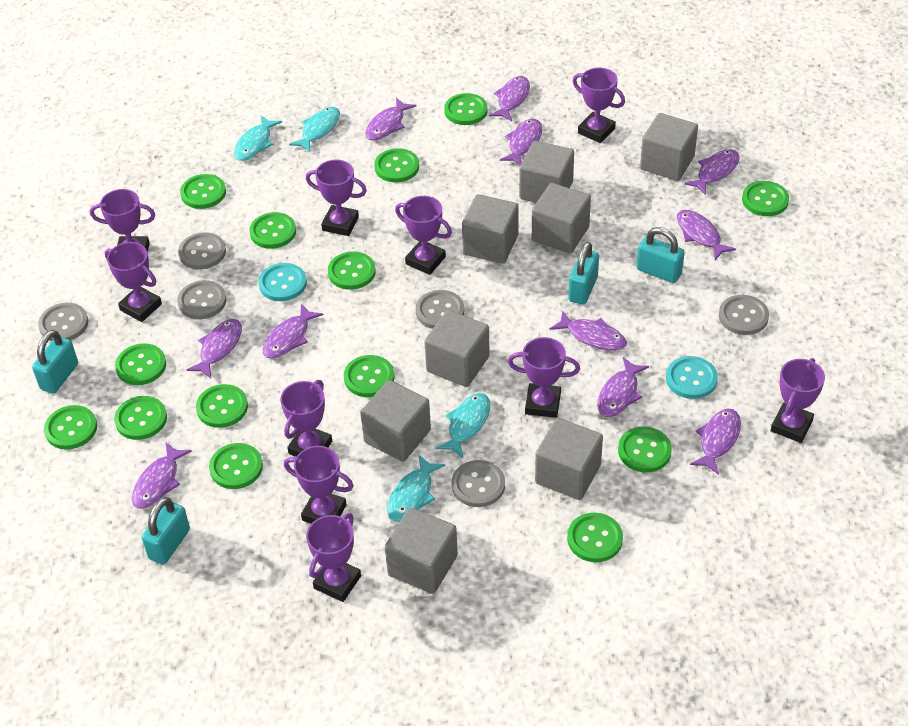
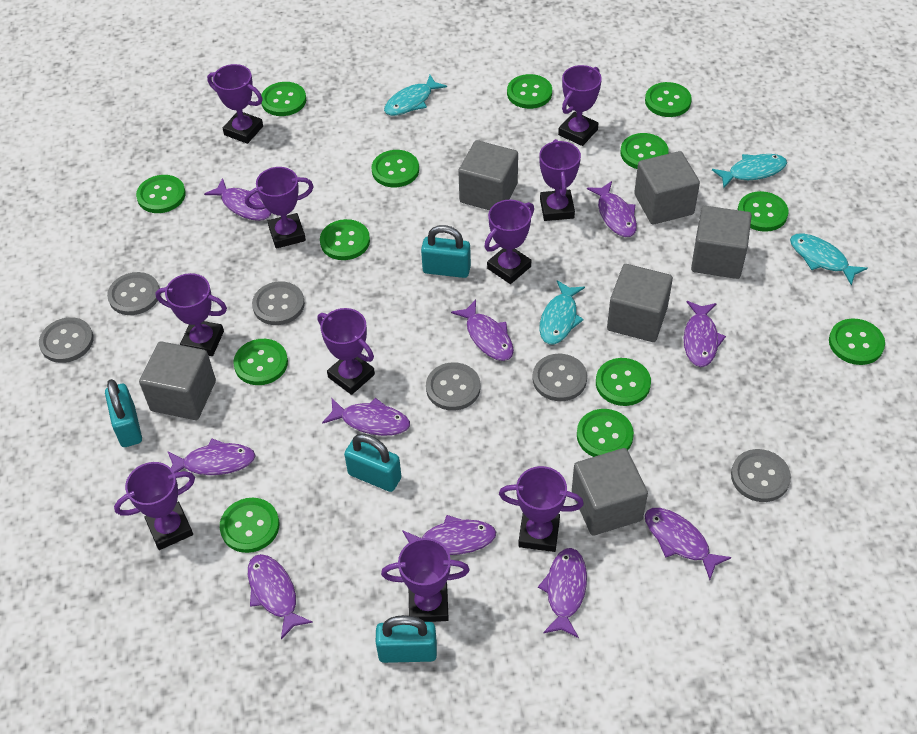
green button: [44,405,97,449] [114,396,167,440] [115,343,166,385] [180,174,226,209] [196,384,248,428] [209,443,263,489] [249,212,296,249] [328,252,376,290] [344,355,395,397] [374,148,419,182] [444,93,488,125] [567,512,623,562] [618,427,672,472] [742,181,789,216] = 14 -> [136,175,186,213] [220,498,279,553] [233,339,288,385] [261,82,306,116] [320,219,370,260] [372,150,419,187] [507,74,552,109] [577,409,634,457] [596,358,651,406] [621,133,669,169] [645,82,692,117] [738,191,788,232] [829,318,885,365] = 13
grey cube: [360,380,431,462] [385,508,458,594] [424,310,490,387] [462,194,519,264] [519,141,574,203] [532,183,591,254] [535,418,603,500] [640,113,698,181] = 8 -> [139,341,216,420] [458,140,518,210] [572,448,648,536] [607,264,673,342] [634,151,700,225] [691,206,752,279] = 6
purple fish: [132,443,192,509] [186,319,242,378] [262,304,323,358] [365,98,417,141] [489,76,530,121] [500,119,542,165] [550,310,627,351] [597,357,649,417] [677,210,736,260] [684,149,740,195] [690,409,741,475] = 11 -> [167,439,256,475] [204,178,271,221] [248,554,313,640] [322,398,410,436] [402,515,496,555] [451,299,514,361] [538,548,587,638] [587,181,637,237] [645,508,731,580] [684,301,726,367] = 10
turquoise button: [258,263,307,301] [666,356,718,399] = 2 -> none = 0

